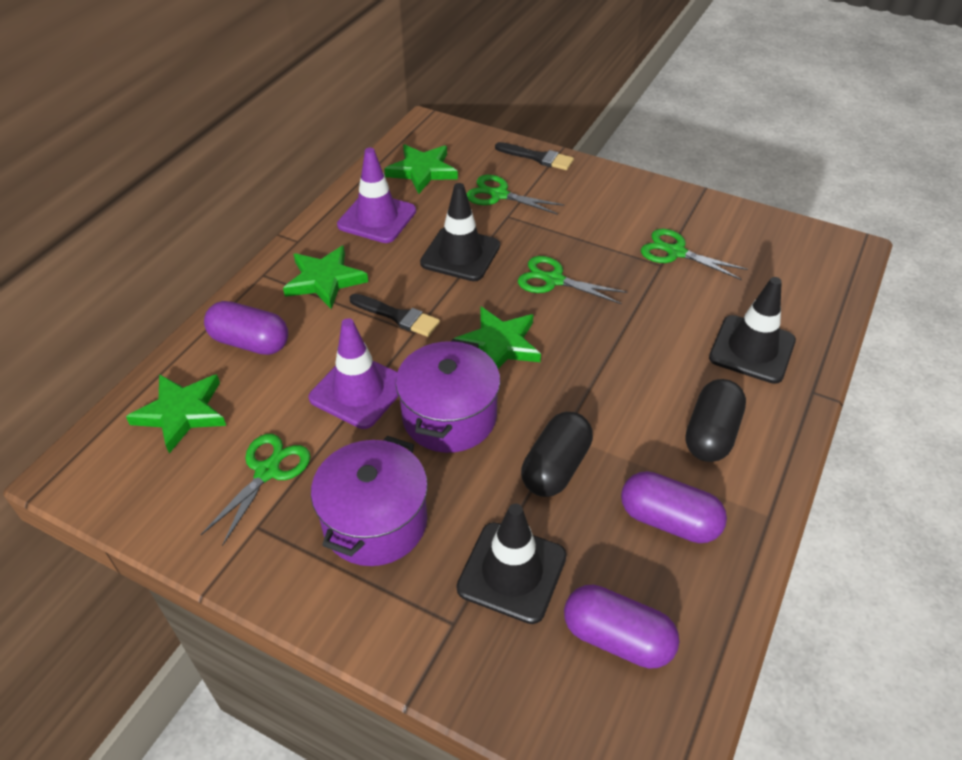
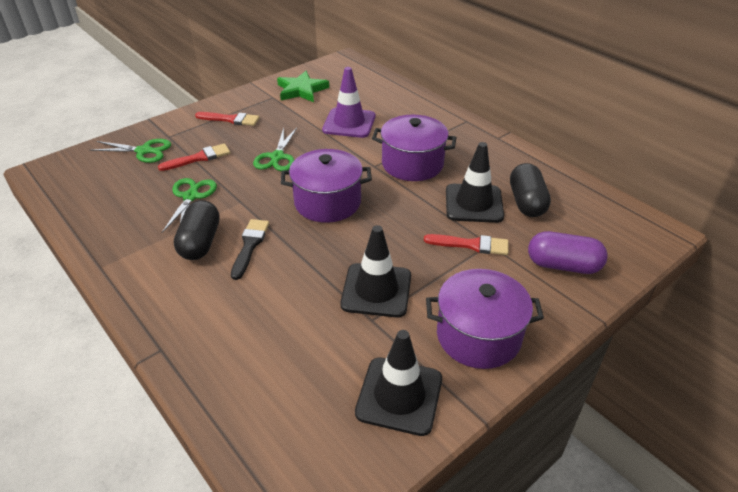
black brush: [349,294,440,337] [495,142,574,170] = 2 -> [231,219,269,280] = 1
green scissors: [201,434,311,546] [467,175,564,215] [518,256,627,304] [641,229,748,280] = 4 -> [90,139,171,163] [162,178,217,233] [253,128,297,171] = 3
green star: [126,374,226,454] [283,246,368,309] [384,144,458,194] [454,306,541,369] = 4 -> [277,71,329,102] = 1
purple capsule: [204,301,288,355] [564,585,679,669] [621,471,727,543] = 3 -> [528,231,608,274] = 1
purple pot: [311,436,428,566] [396,339,500,453] = 2 -> [281,149,372,223] [372,115,457,181] [426,269,544,369] = 3
purple traffic cone: [308,318,399,429] [337,148,416,243] = 2 -> [322,67,375,138] = 1
red brush: none = 0 -> [158,143,230,171] [195,112,259,126] [424,234,509,255] = 3

